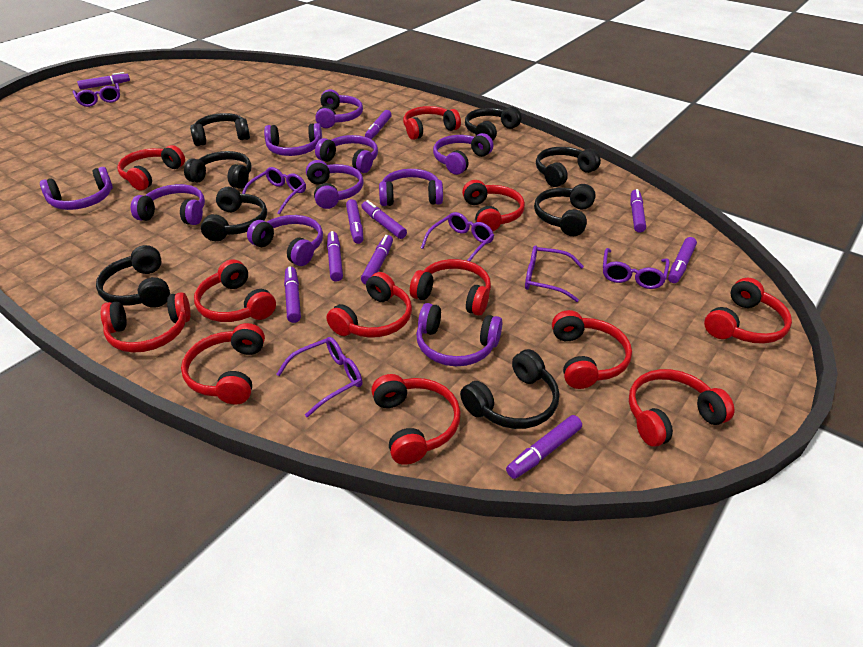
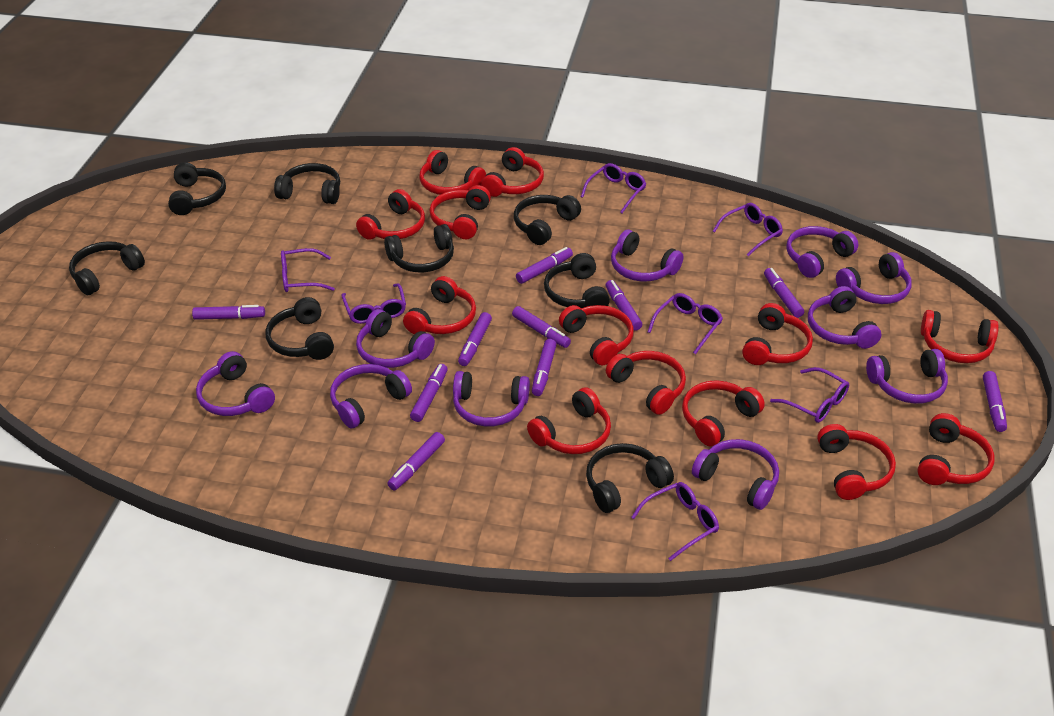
purple glasses: [73,83,120,107] [242,167,306,215] [277,337,362,417] [421,212,494,261] [525,245,584,302] [603,248,670,289] = 6 -> [281,248,335,292] [341,283,406,324] [581,163,646,213] [631,482,719,561] [648,293,723,354] [713,203,783,256] [770,367,849,423] = 7
red headphones: [101,292,191,353] [117,145,185,191] [181,323,265,405] [194,259,276,322] [326,272,412,338] [371,374,461,465] [403,106,461,140] [410,259,491,316] [462,180,525,231] [552,310,632,389] [629,369,734,447] [704,278,792,344] = 12 -> [356,189,425,240] [403,276,476,334] [419,150,486,195] [430,185,491,239] [481,147,544,197] [527,387,611,454] [559,305,634,365] [606,351,686,415] [682,380,765,446] [742,303,813,365] [817,424,896,500] [917,413,994,485] [921,310,999,363] = 13

